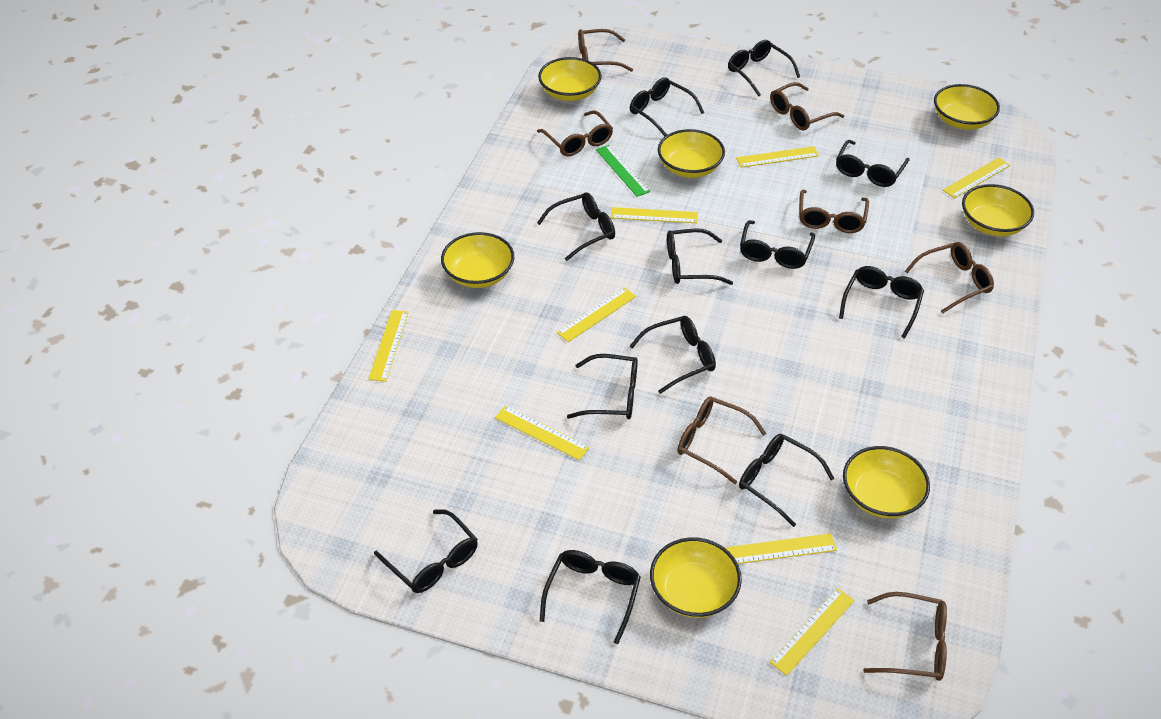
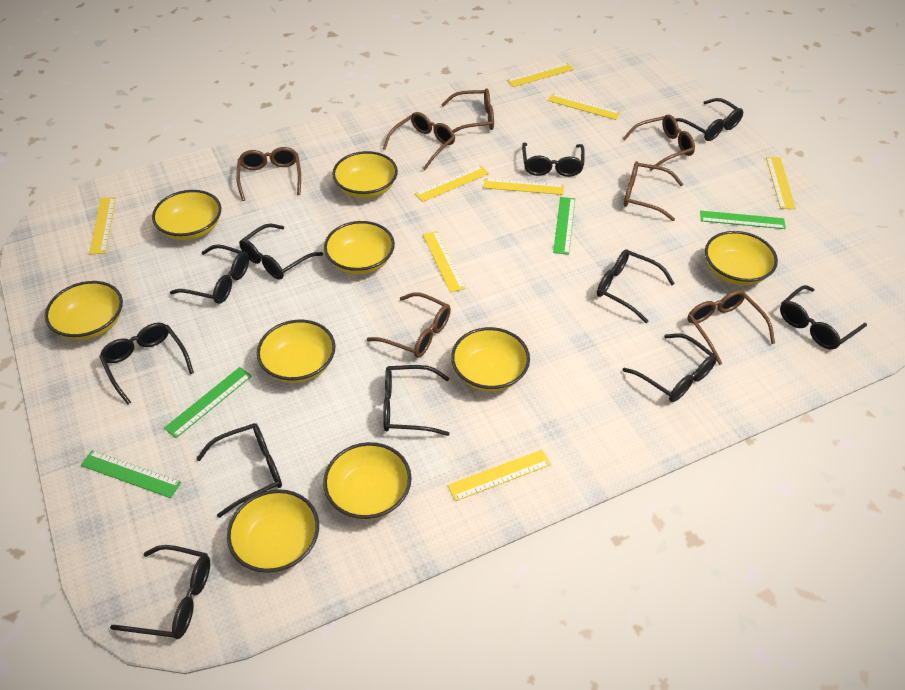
black glasses: [374,509,478,593] [537,192,615,261] [540,550,641,644] [567,354,638,419] [630,77,704,136] [630,316,716,394] [667,228,733,285] [728,40,800,97] [739,434,835,527] [740,220,815,269] [836,140,910,187] [839,266,924,339] = 12 -> [99,323,194,405] [110,545,210,639] [170,244,249,304] [196,423,282,518] [239,224,323,280] [383,365,450,436] [522,143,585,177] [597,249,675,323] [622,333,717,402] [675,98,743,141] [780,285,867,349] = 11
green ruler: [596,145,650,197] = 1 -> [81,450,181,498] [164,367,252,438] [553,197,575,255] [700,211,786,229] = 4
yellow bowl: [441,232,514,288] [538,57,601,101] [650,537,742,618] [658,129,725,178] [843,446,930,518] [934,84,1000,130] [962,184,1034,237] = 7 -> [45,281,123,340] [152,190,221,241] [227,489,319,573] [257,320,336,383] [323,442,412,520] [324,221,395,275] [332,151,398,199] [451,327,530,392] [705,231,778,286] = 9

